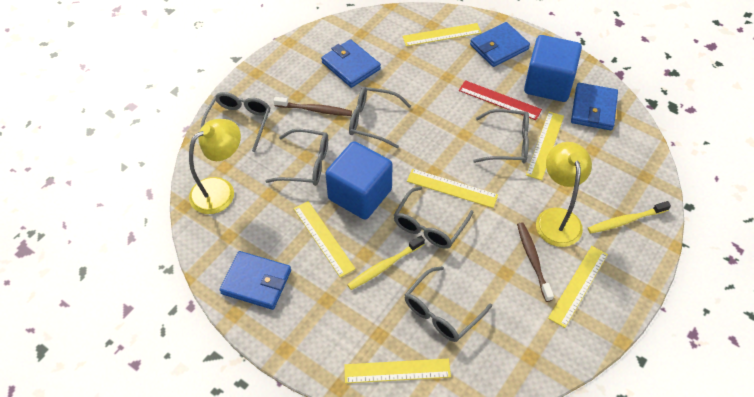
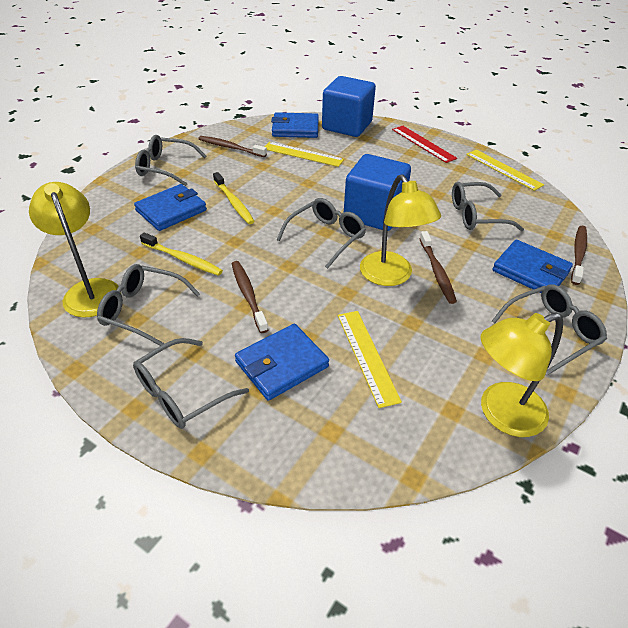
brown toothbrush: [273,97,352,116] [517,223,554,302] = 2 -> [198,136,267,157] [232,261,268,333] [420,231,457,304] [571,226,587,285] = 4
yellow lamp: [189,119,241,214] [536,142,592,247] = 2 -> [29,182,121,318] [360,175,441,286] [480,312,563,437] = 3
yellow ruler: [293,201,356,278] [344,359,451,383] [402,23,482,46] [407,169,498,208] [526,112,564,180] [548,246,608,328] = 6 -> [265,142,344,167] [338,311,402,408] [466,150,544,191] = 3

